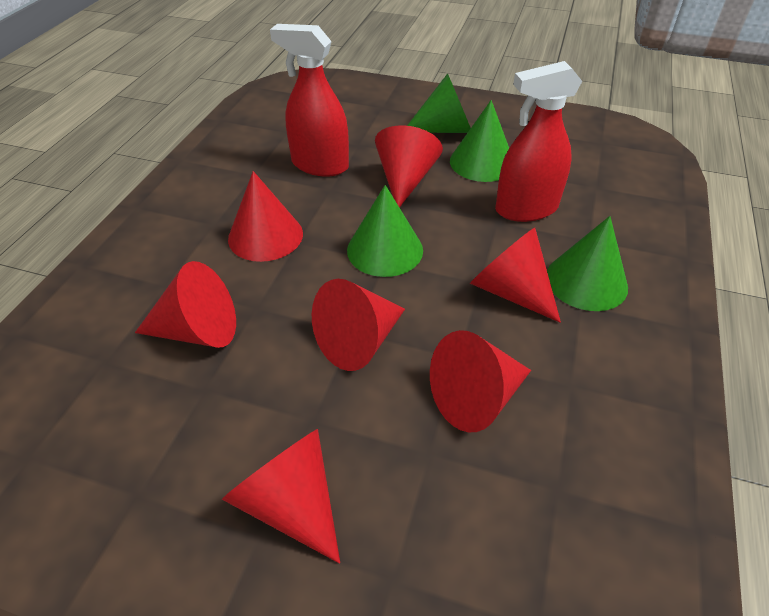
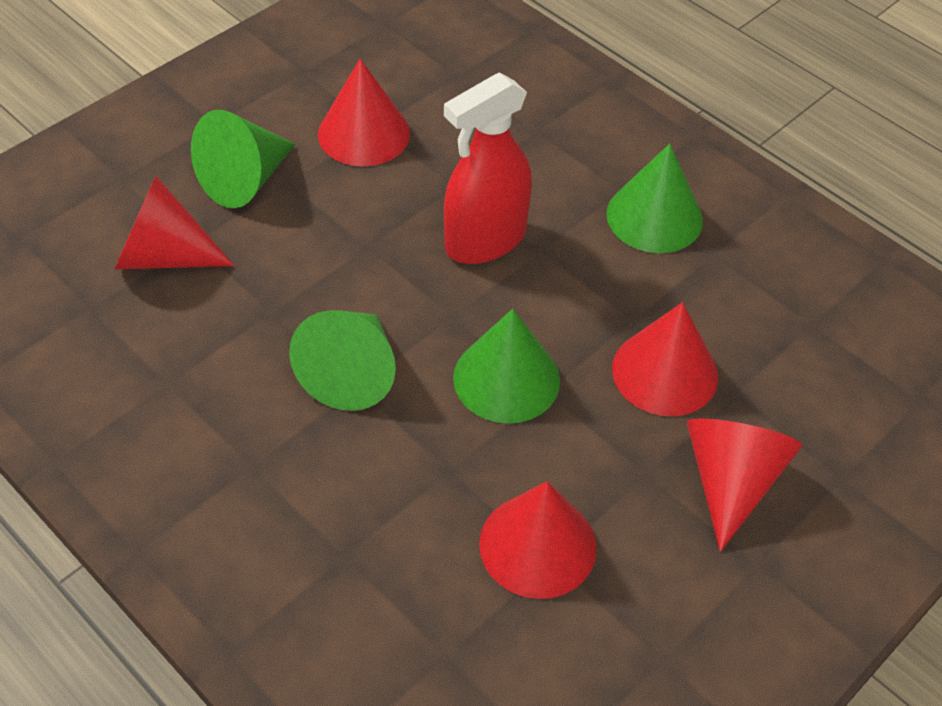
red cone: [135,261,236,348] [222,429,340,564] [228,171,303,262] [312,279,405,371] [375,125,443,208] [430,330,531,432] [470,228,561,323] = 7 -> [115,176,234,269] [318,59,410,166] [479,481,597,599] [612,302,718,416] [687,419,802,552] = 5
red spray bottle: [270,24,349,177] [495,61,582,222] = 2 -> [444,72,532,264] = 1

